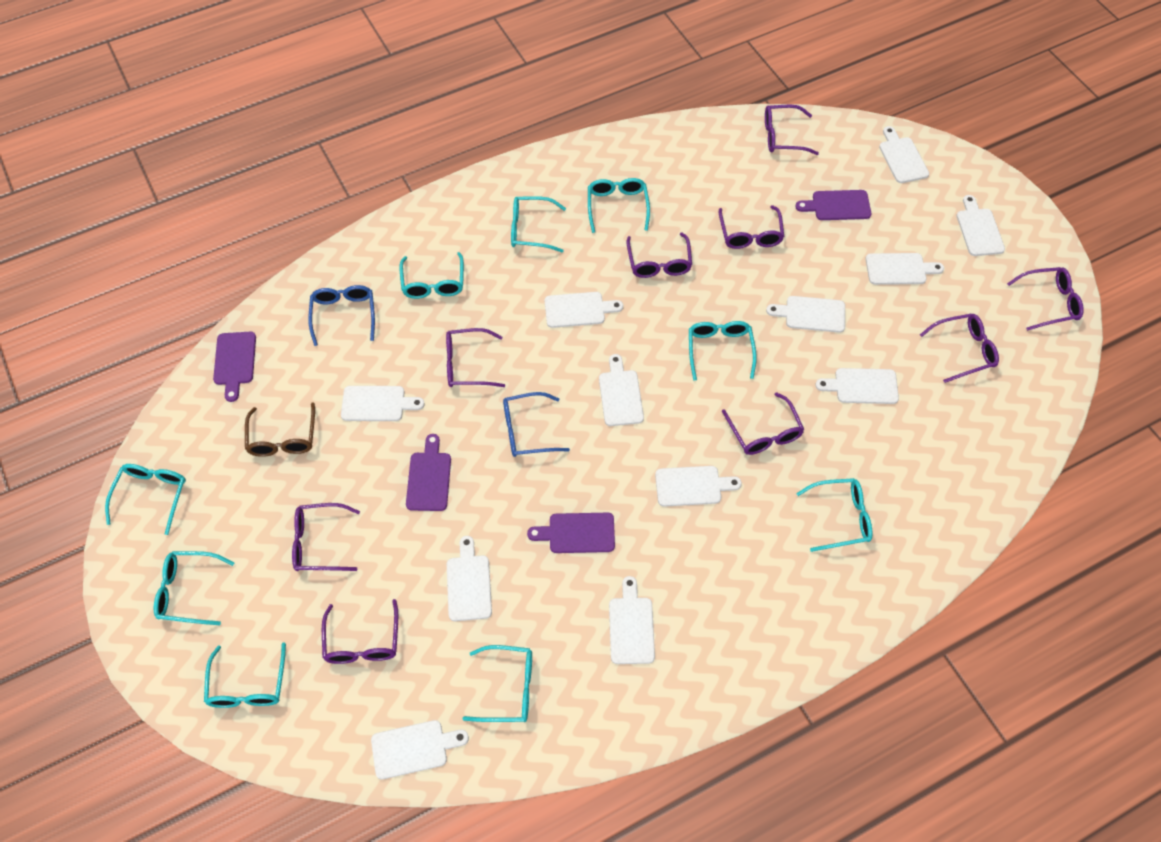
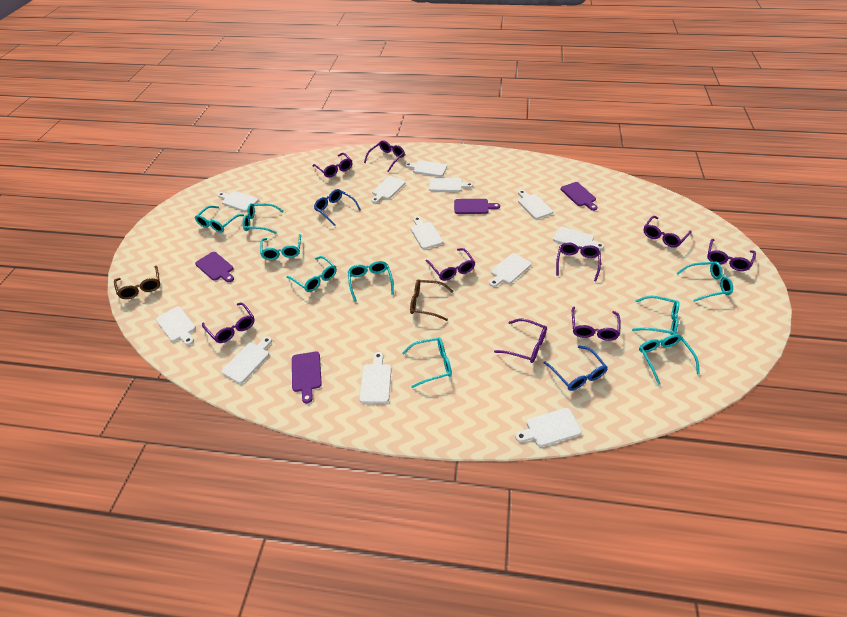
brown glasses: [245,402,315,457] = 1 -> [114,266,160,299] [410,280,453,321] = 2

